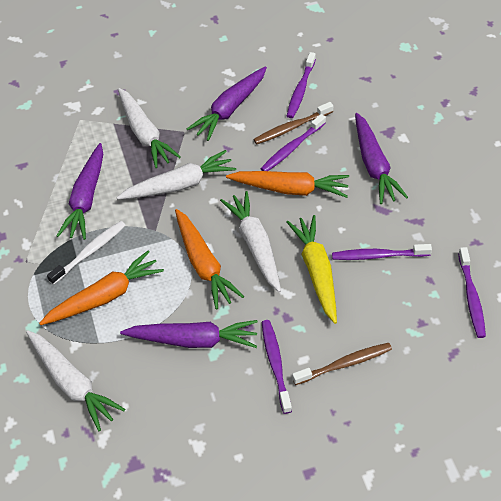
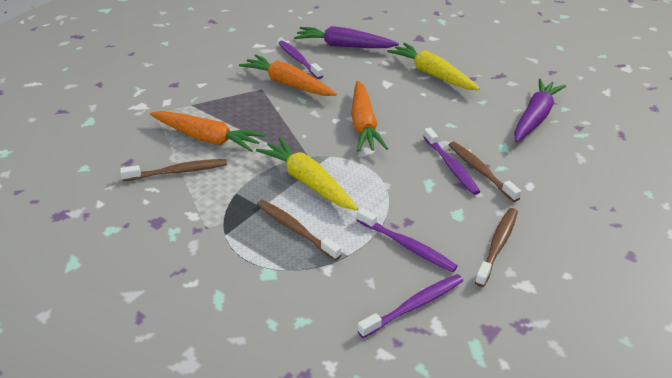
brown toothbrush: [253,102,333,144] [292,343,392,385] = 2 -> [120,159,227,181] [257,200,341,261] [449,142,521,202] [475,208,518,287] = 4
purple carrot: [57,143,103,240] [120,320,258,348] [187,66,267,141] [355,113,408,204] = 4 -> [294,26,399,48] [514,79,566,143] = 2
purple toothbrush: [260,114,326,171] [262,320,292,414] [287,52,316,118] [332,244,432,260] [458,247,486,338] = 5 -> [278,41,323,79] [357,208,458,272] [357,274,463,338] [423,128,480,195] = 4
white carrot: [26,330,125,431] [116,150,236,200] [118,88,181,168] [220,191,281,292] = 4 -> none = 0
white toothbrush: [47,221,126,285] = 1 -> none = 0
yellow carrot: [286,215,337,324] = 1 -> [256,138,358,211] [387,43,480,90] = 2

